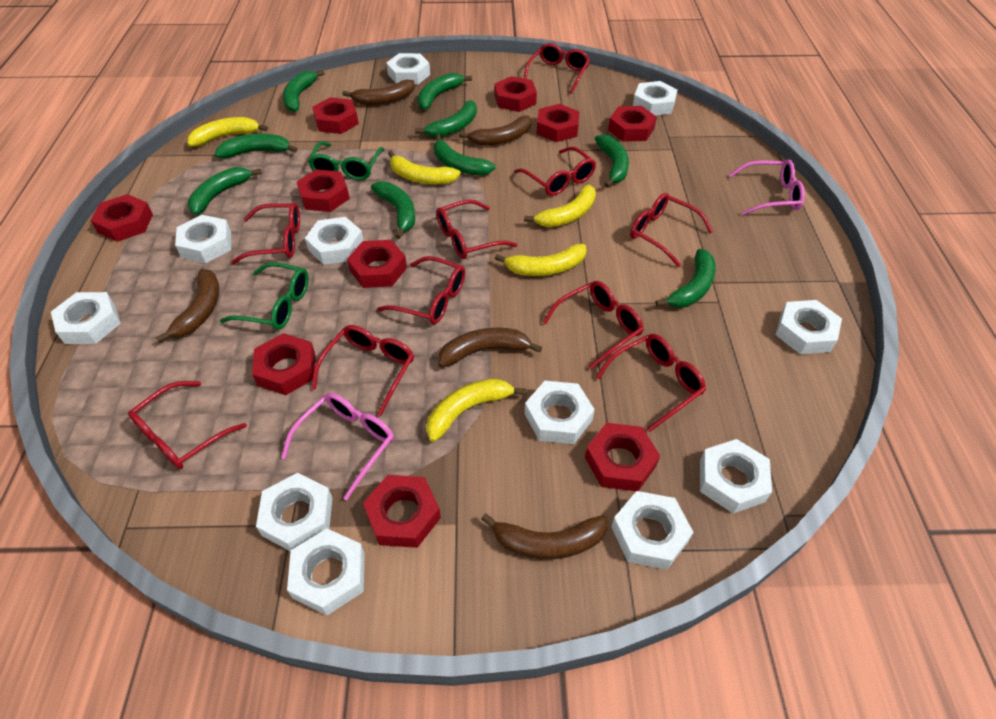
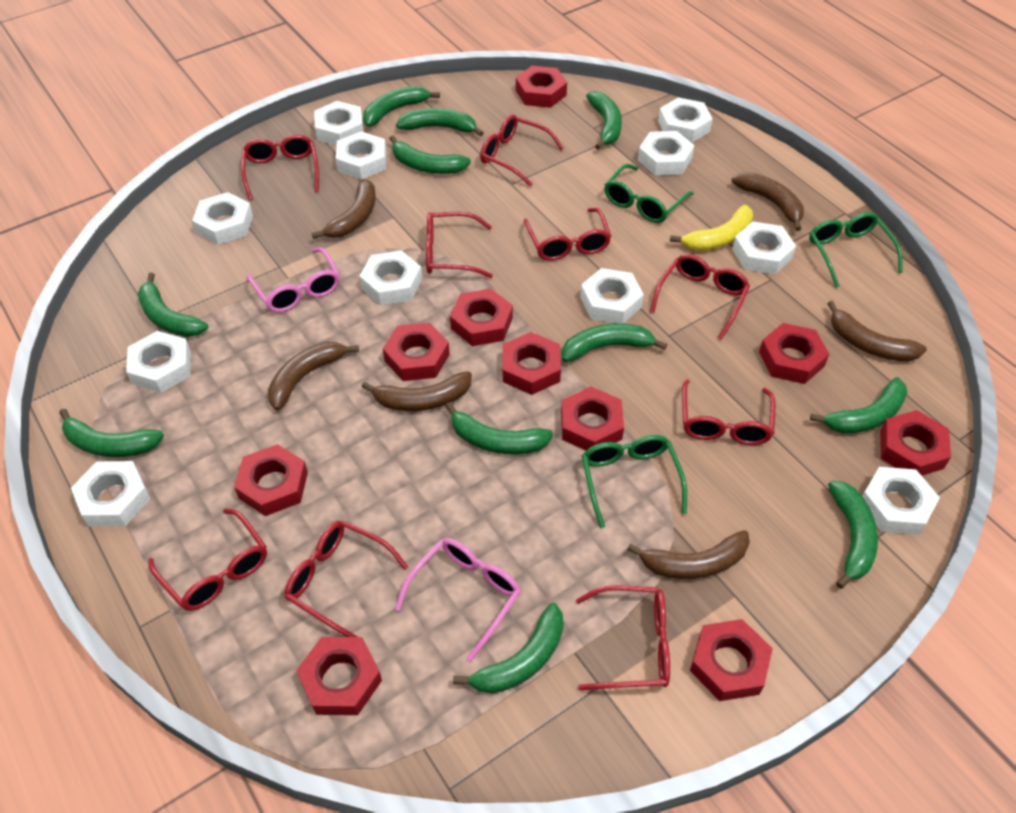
brown banana: [155,269,219,343] [343,80,415,105] [438,328,542,367] [459,116,532,146] [481,513,608,559] = 5 -> [268,342,359,410] [311,179,376,239] [362,371,472,411] [627,530,750,579] [732,172,804,231] [827,300,927,361] = 6
green banana: [188,167,262,215] [215,134,297,158] [283,70,324,112] [371,182,415,239] [415,100,477,137] [418,73,472,110] [434,134,496,176] [595,134,629,188] [655,249,716,308] = 9 -> [59,408,164,457] [138,272,208,337] [363,86,440,127] [389,136,471,174] [396,108,484,137] [445,402,553,455] [453,603,564,694] [562,323,667,362] [586,91,622,150] [810,377,907,433] [828,480,878,589] = 11
green glasses: [220,262,309,330] [308,141,385,180] = 2 -> [582,435,687,528] [604,164,694,223] [809,212,903,287] = 3
red glasses: [128,381,247,469] [231,202,300,264] [311,325,414,416] [377,256,465,324] [436,199,518,259] [514,146,596,196] [524,43,590,93] [543,281,644,370] [596,334,706,432] [630,193,713,267] = 10 -> [148,508,267,611] [241,135,319,200] [284,520,408,637] [426,212,493,278] [480,114,564,187] [523,208,612,261] [576,585,670,690] [650,254,750,340] [682,379,776,445] = 9
yellow banana: [187,117,268,147] [388,151,461,184] [426,378,527,442] [495,244,587,276] [524,184,596,227] = 5 -> [670,205,753,251] = 1

